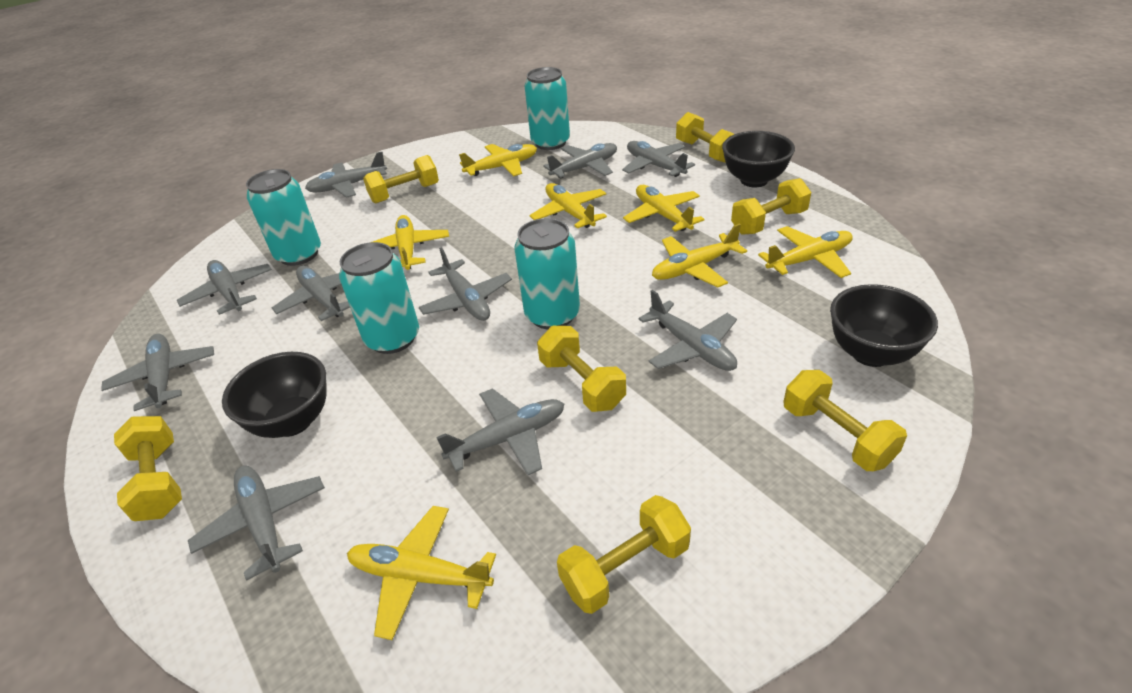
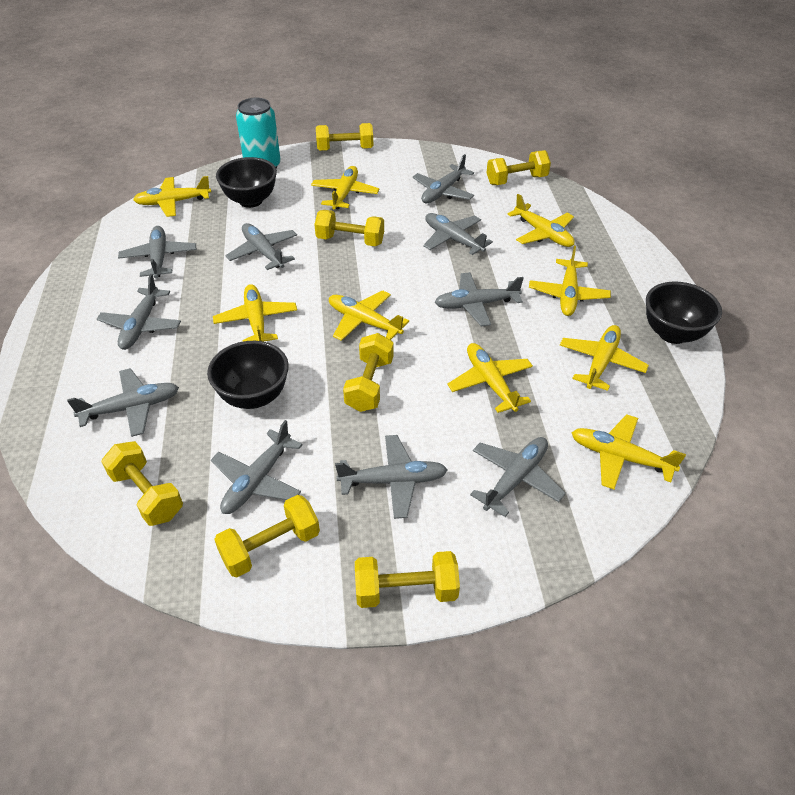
turquoise can: [246,169,321,266] [339,242,419,354] [514,218,580,329] [524,67,570,150] = 4 -> [236,98,281,169] = 1
yellow plane: [347,506,496,640] [373,215,449,270] [459,144,537,177] [530,183,607,229] [623,185,704,232] [652,223,747,287] [758,226,853,278] = 7 -> [133,176,211,217] [213,284,297,342] [311,166,380,209] [329,290,409,341] [447,343,533,413] [507,194,575,247] [529,246,611,316] [560,325,649,391] [571,414,686,490] = 9

